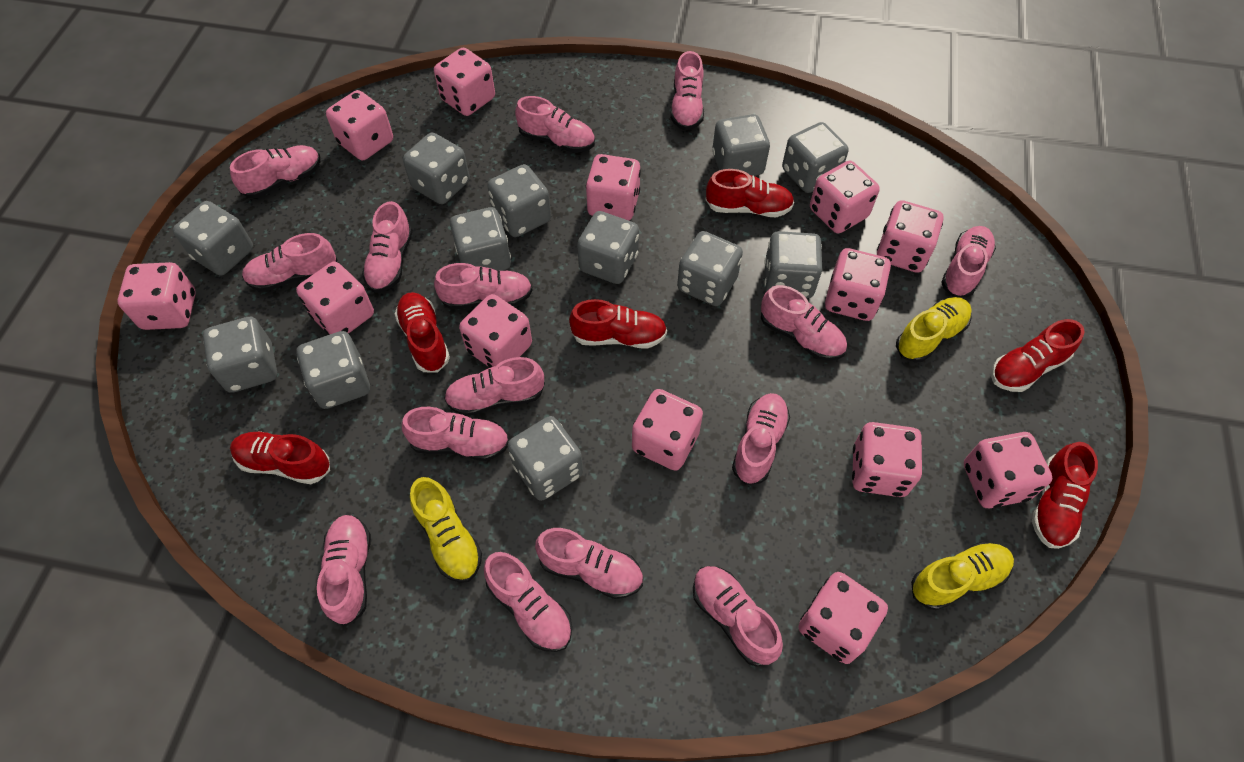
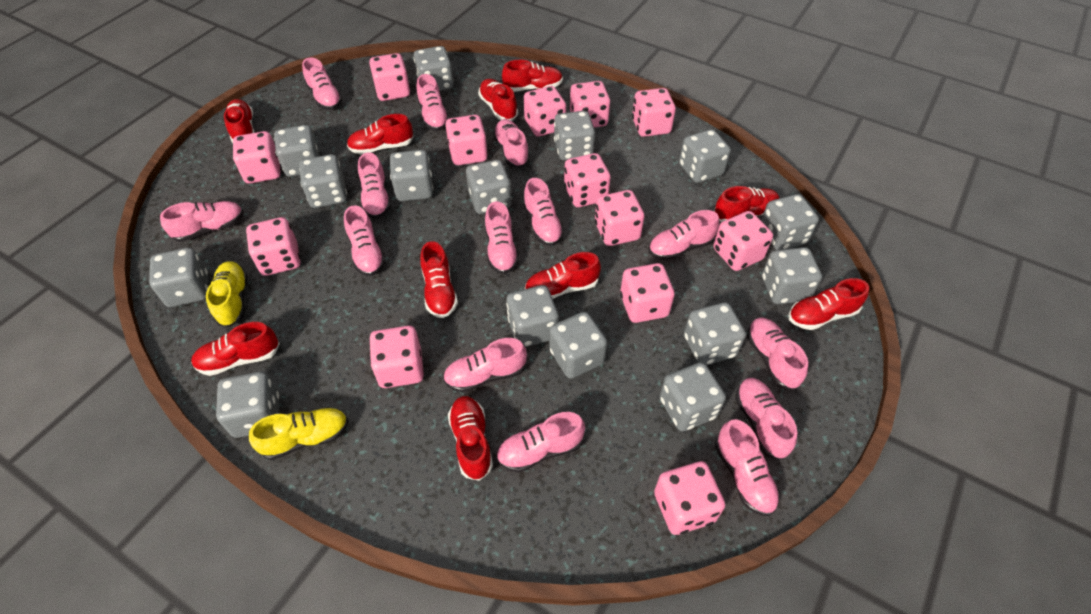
grey dice: [173,201,253,276] [203,317,277,393] [296,331,370,409] [403,132,470,204] [450,207,511,271] [487,164,551,237] [508,416,583,501] [577,211,639,284] [677,231,743,306] [712,114,770,176] [764,231,822,298] [782,122,849,193] = 12 -> [149,247,208,307] [216,371,279,438] [274,125,320,177] [299,154,347,208] [390,150,433,202] [414,46,454,91] [466,160,512,214] [506,285,559,347] [549,312,607,379] [554,111,595,161] [660,362,726,432] [679,129,731,183] [684,302,746,365] [761,194,819,250] [762,247,822,304] = 15
pink shoe: [230,145,321,198] [242,233,337,292] [317,515,371,626] [362,201,413,293] [402,407,509,461] [434,263,533,309] [444,357,545,416] [484,552,572,652] [515,96,595,153] [535,528,643,599] [670,51,704,130] [693,566,783,667] [732,393,790,485] [761,285,847,361] [941,226,996,298] = 15 -> [160,201,244,242] [302,58,342,110] [344,205,385,276] [358,152,391,219] [416,74,449,131] [443,338,527,392] [485,201,519,274] [493,119,530,168] [496,412,585,473] [523,178,564,246] [649,210,719,260] [715,419,780,516] [735,378,797,460] [747,318,808,390] = 14
red shoe: [230,431,330,484] [395,292,450,373] [569,299,667,349] [706,169,794,217] [991,319,1084,392] [1032,442,1098,549] = 6 -> [191,322,280,376] [224,99,255,143] [347,114,414,154] [420,241,458,318] [448,396,493,481] [478,79,518,121] [502,59,563,92] [525,252,601,299] [714,186,779,222] [788,278,869,330] = 10
yellow shoe: [410,477,482,583] [896,297,972,362] [911,541,1014,610] = 3 -> [206,261,248,327] [249,407,349,460] = 2

